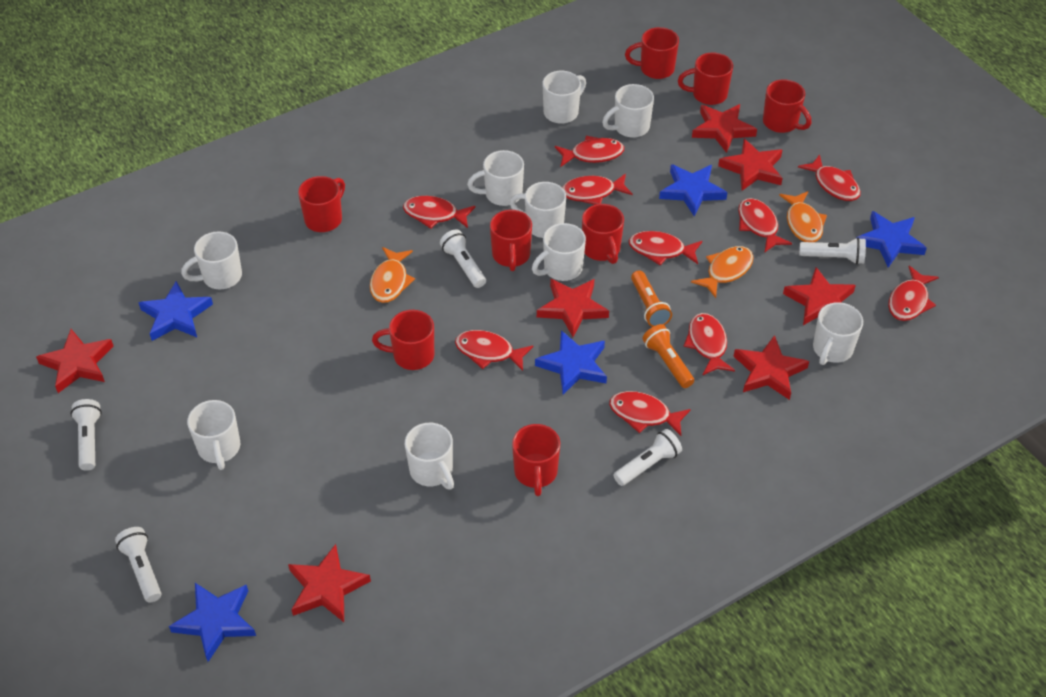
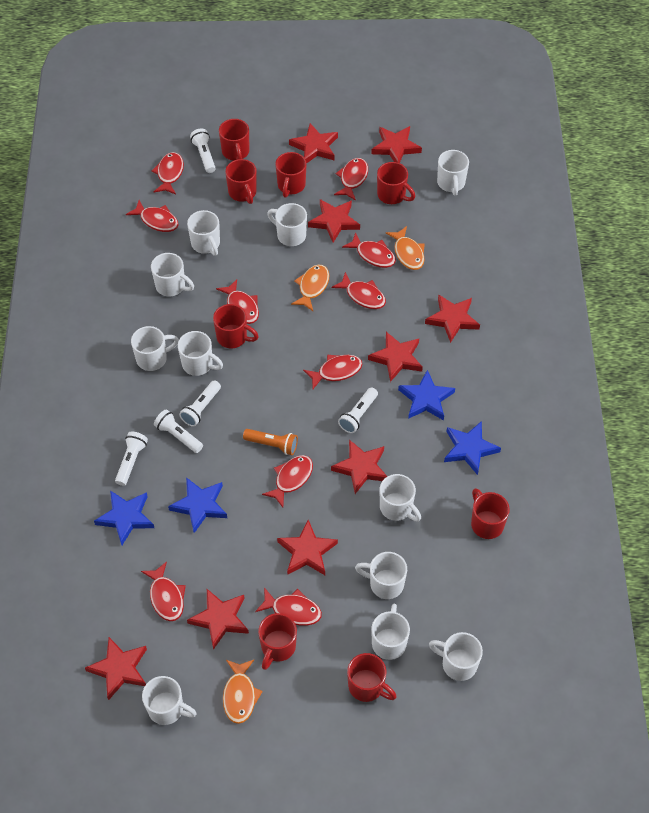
blue star: [138,281,213,341] [169,583,256,662] [535,330,607,395] [659,164,727,216] [856,211,927,268] = 5 -> [94,491,154,545] [168,477,227,533] [398,370,455,420] [444,421,501,475] = 4
orange flashlight: [631,270,672,327] [643,324,694,388] = 2 -> [243,429,298,455] = 1
red star: [36,329,114,393] [288,544,371,622] [537,279,609,337] [692,104,757,153] [718,139,783,191] [733,335,809,400] [783,267,856,325] = 7 -> [85,637,147,700] [187,589,249,650] [277,520,338,575] [289,123,338,163] [308,199,360,243] [331,440,388,494] [368,332,423,382] [371,126,422,163] [425,294,480,343] = 9
white mug: [181,231,242,289] [187,400,240,470] [405,423,454,490] [467,150,524,206] [509,182,566,238] [532,223,586,281] [542,71,586,124] [602,84,654,138] [813,302,863,365] = 9 -> [131,326,179,371] [142,676,197,725] [151,253,194,297] [178,331,223,376] [187,210,220,256] [267,203,307,246] [355,552,407,599] [371,604,410,660] [380,474,421,522] [429,632,483,681] [437,150,469,196] = 11

